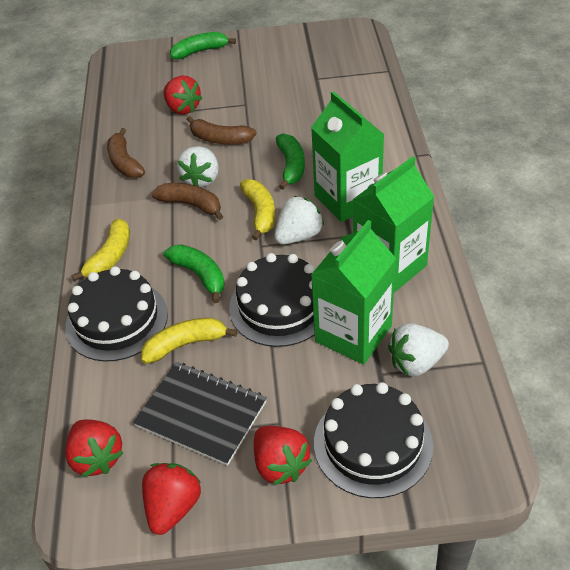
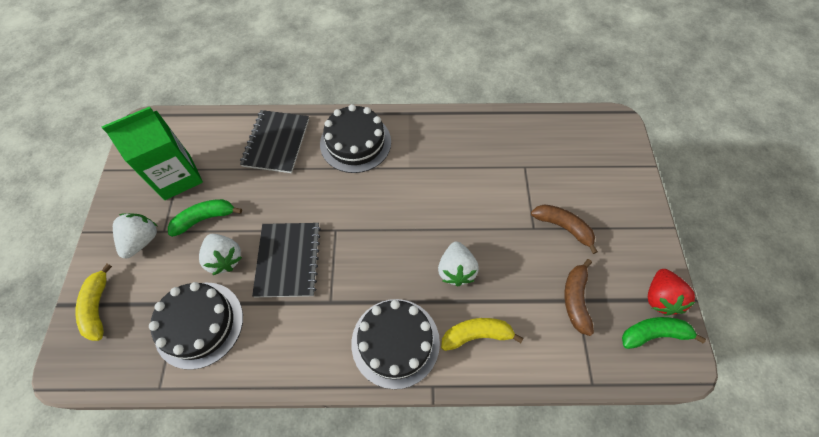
black notebook: [133,362,267,466] = 1 -> [240,110,309,173] [252,223,321,297] = 2
brown banana: [107,128,145,178] [152,183,223,220] [186,116,257,145] = 3 -> [531,204,598,254] [564,259,594,336] = 2
green banana: [164,245,225,303] [170,32,236,59] [276,133,305,190] = 3 -> [168,199,242,237] [622,317,706,349] = 2
green carton: [311,91,384,222] [311,220,396,364] [352,156,434,293] = 3 -> [101,106,203,200] = 1
red strawberry: [65,419,124,477] [142,463,201,535] [163,76,202,114] [254,426,312,485] = 4 -> [648,269,695,316] = 1
yellow banana: [71,219,130,281] [141,318,238,364] [240,179,275,240] = 3 -> [75,264,112,341] [441,318,523,351] = 2

